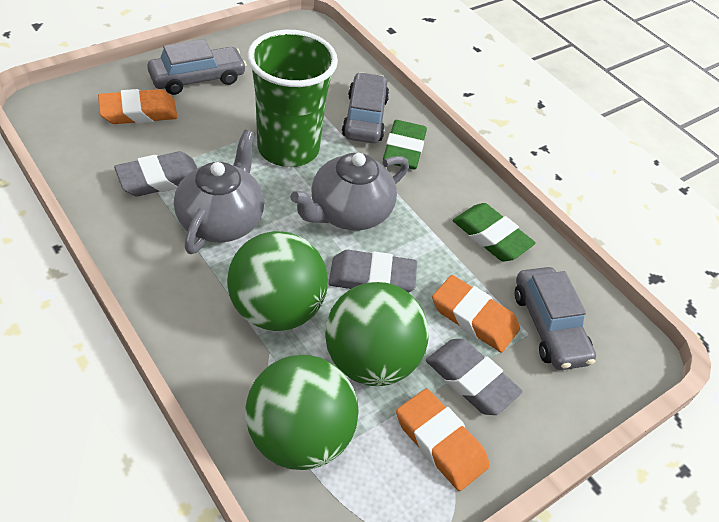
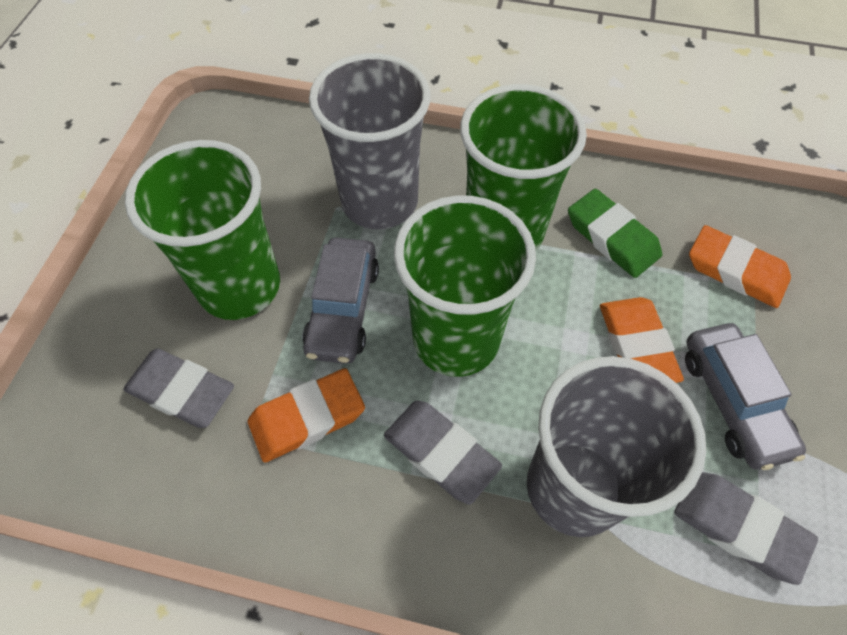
green ball: [227,231,328,331] [245,355,359,470] [325,282,429,386] = 3 -> none = 0
green cup: [247,30,338,167] = 1 -> [125,140,280,320] [394,195,536,377] [460,84,587,251] = 3
green eraser: [383,120,427,169] [453,203,536,261] = 2 -> [568,189,662,278] = 1
grey car: [147,39,247,95] [342,72,389,143] [515,267,596,370] = 3 -> [302,238,379,364] [685,323,806,470] = 2
grey cup: none = 0 -> [309,53,431,229] [527,356,706,537] = 2
grey teapot: [174,130,264,254] [290,153,409,230] = 2 -> none = 0

